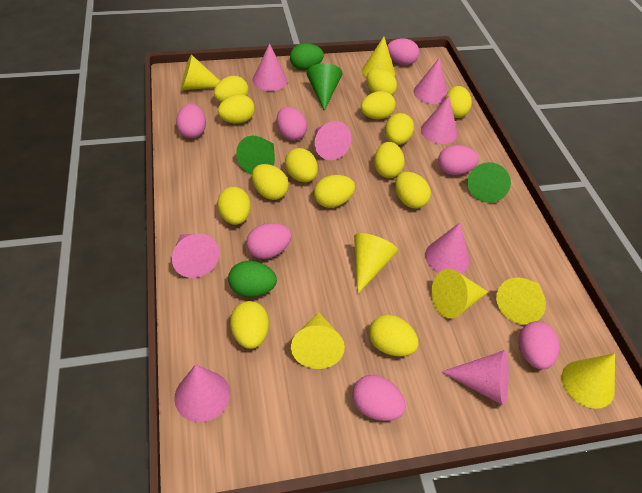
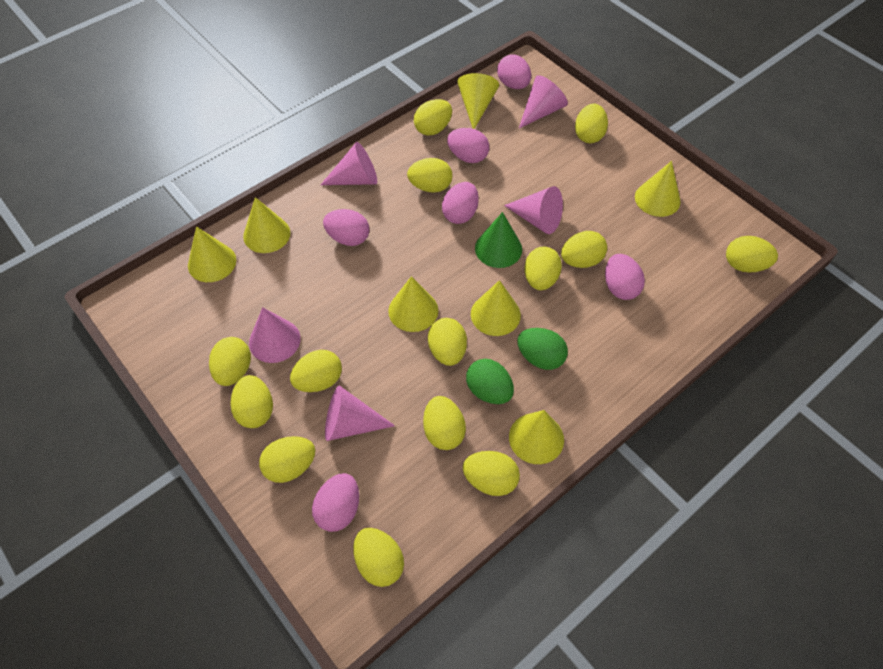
green cone: [236,136,275,175] [307,63,342,111] [467,162,511,203] = 3 -> [475,212,522,268] = 1
pink cone: [172,234,219,278] [174,364,230,422] [252,44,287,91] [315,121,352,160] [414,57,448,104] [421,96,458,144] [425,223,470,274] [442,350,509,406] = 8 -> [249,307,301,363] [321,142,377,185] [325,386,395,441] [504,186,563,234] [519,75,568,128] = 5
pink egg: [176,104,206,138] [246,223,292,259] [276,107,307,140] [352,375,406,421] [387,38,419,65] [438,145,479,175] [518,321,559,369] = 7 -> [312,473,359,532] [323,209,369,246] [442,182,479,224] [447,128,489,163] [497,54,531,89] [605,254,645,300] = 6

